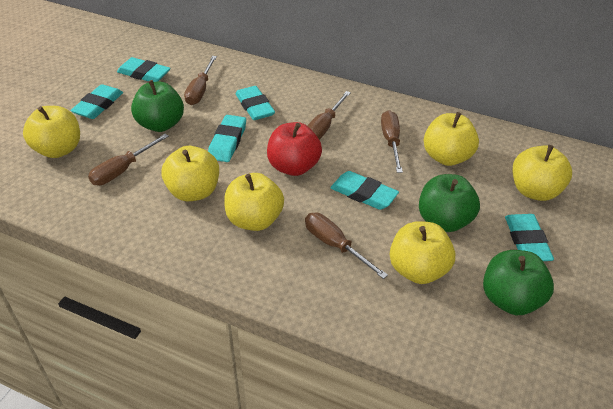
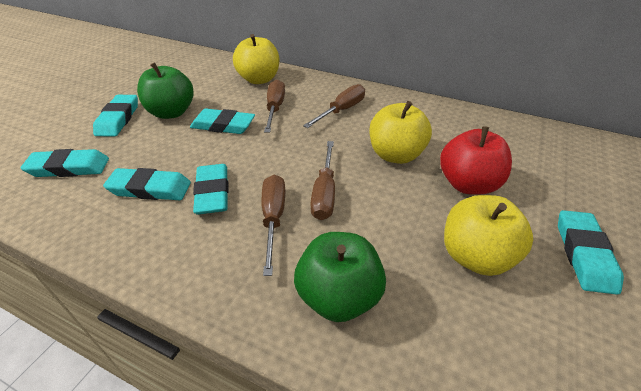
brown screwdriver: [88,134,169,185] [184,56,217,105] [305,212,388,279] [307,91,351,140] [381,110,403,173] = 5 -> [261,175,285,276] [264,80,285,132] [303,84,365,128] [310,141,335,220] = 4
green apple: [131,80,184,132] [419,174,480,232] [483,250,554,315] = 3 -> [137,62,193,119] [294,232,386,322] = 2
yellow apple: [23,106,80,158] [161,146,219,201] [224,173,284,231] [390,221,455,284] [424,112,479,166] [513,145,572,201] = 6 -> [233,34,279,84] [369,101,432,164] [444,195,533,276] = 3

